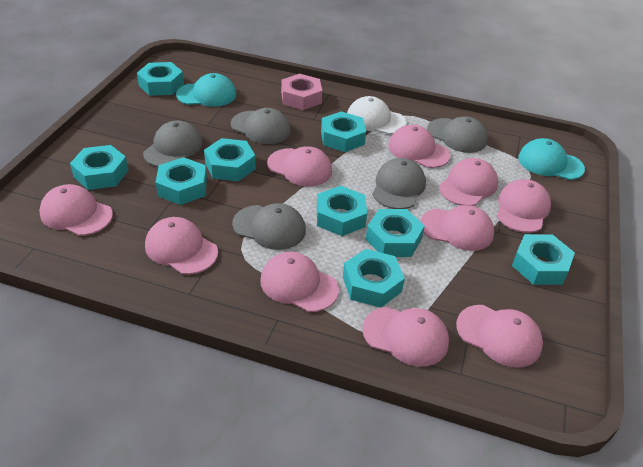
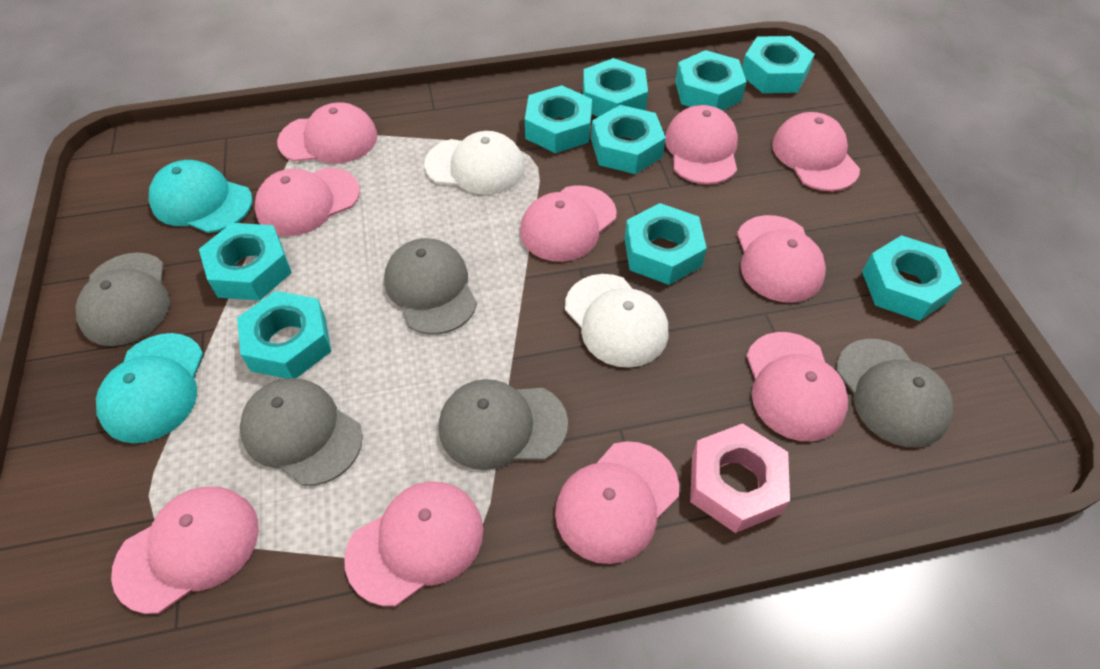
white cap: [347,96,407,134] = 1 -> [424,131,525,195] [565,274,668,368] = 2

